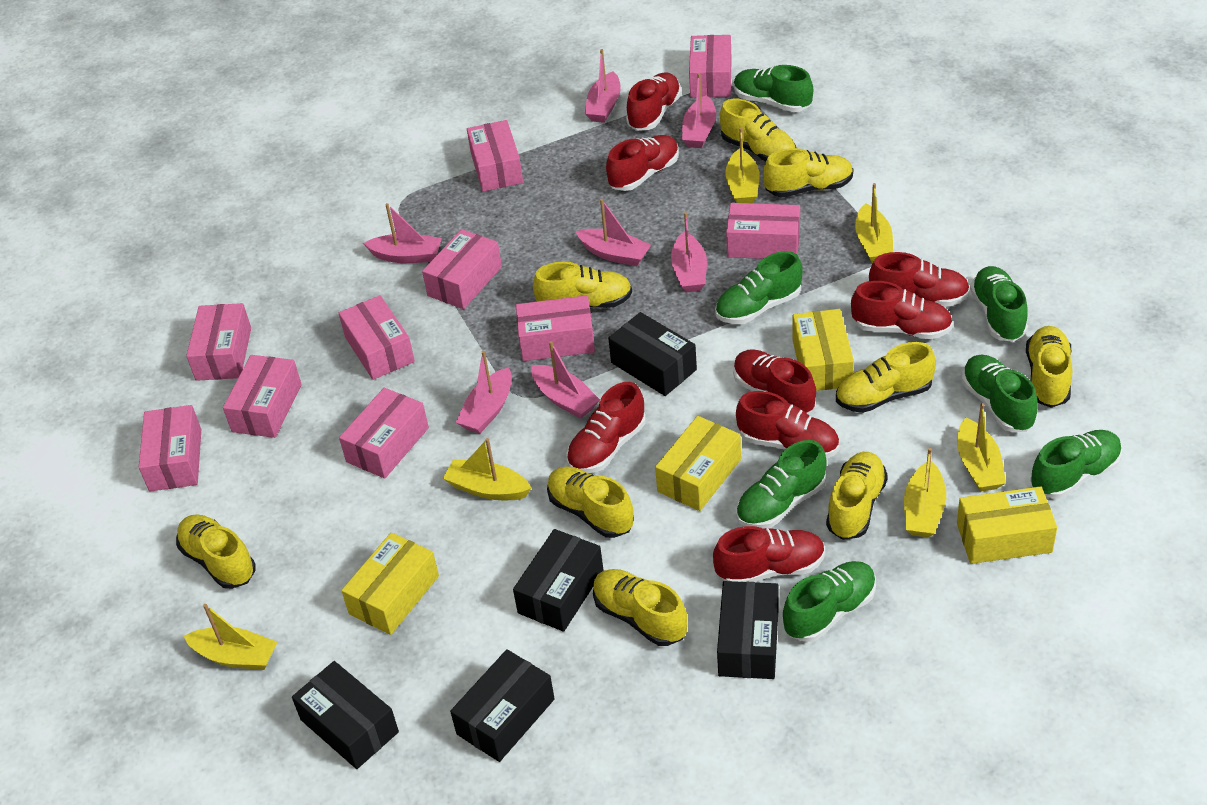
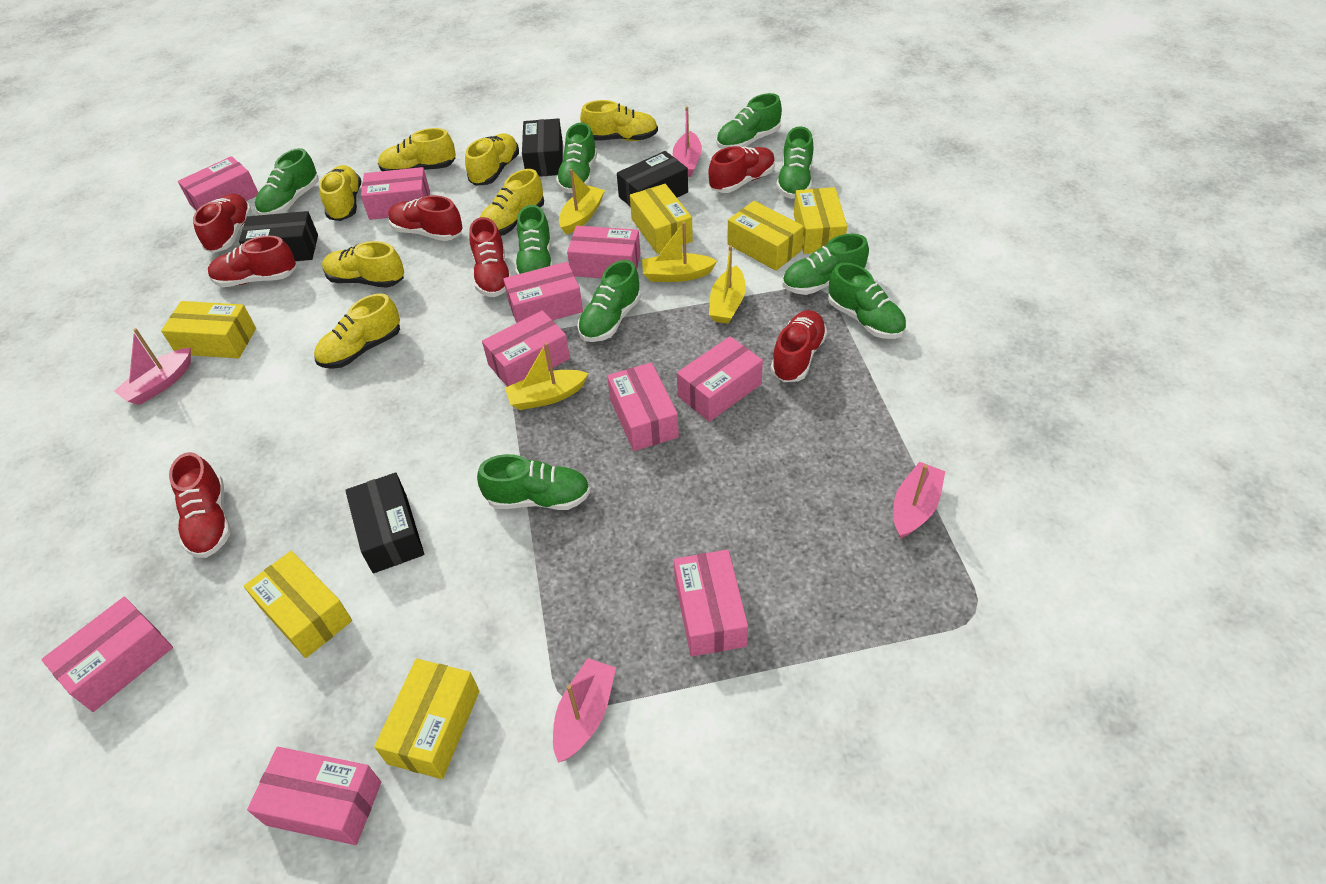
black box: [292,661,399,769] [450,649,555,762] [513,529,603,632] [608,312,697,396] [717,581,779,679] = 5 -> [239,211,318,261] [345,473,424,573] [522,118,563,177] [617,151,688,207] = 4
green shoe: [715,251,803,324] [734,65,813,112] [736,440,827,529] [783,561,876,642] [962,354,1038,432] [970,266,1028,342] [1030,430,1122,499] = 7 -> [255,148,319,215] [477,454,590,510] [515,205,553,275] [556,123,597,193] [577,260,641,342] [716,93,782,149] [776,126,814,199] [782,234,869,295] [828,262,906,339] = 9
pink boat: [363,203,442,263] [456,351,512,434] [531,341,600,418] [575,199,651,266] [585,49,621,123] [671,212,707,292] [682,73,716,148] = 7 -> [114,328,191,405] [553,658,616,763] [673,106,702,177] [893,462,945,539] = 4
red shoe: [566,382,646,473] [606,135,679,191] [626,72,681,131] [713,526,825,582] [733,349,816,414] [736,391,839,458] [851,281,953,339] [869,252,970,306] = 8 -> [169,452,231,558] [193,194,252,253] [208,236,296,287] [388,195,462,241] [469,217,511,297] [708,146,775,193] [771,310,827,382] = 7
yellow boat: [184,604,278,670] [443,438,531,500] [725,127,760,203] [855,183,893,263] [904,448,946,537] [957,403,1006,492] = 6 -> [505,342,589,410] [559,169,605,235] [642,222,717,282] [709,245,746,324] = 4
yellow box: [341,532,439,635] [655,416,741,511] [792,309,854,391] [957,486,1057,564] = 4 -> [161,301,256,358] [244,551,352,658] [374,659,479,779] [630,184,693,253] [727,201,804,271] [794,187,847,254] = 6
yellow shoe: [176,514,256,589] [533,262,632,308] [547,466,634,538] [593,569,687,646] [720,99,796,161] [763,148,853,197] [826,452,888,540] [836,342,936,413] [1026,326,1072,408] = 9 -> [314,293,400,369] [319,165,361,221] [322,241,404,288] [378,128,456,171] [465,134,519,186] [480,169,544,236] [580,100,658,141] = 7

